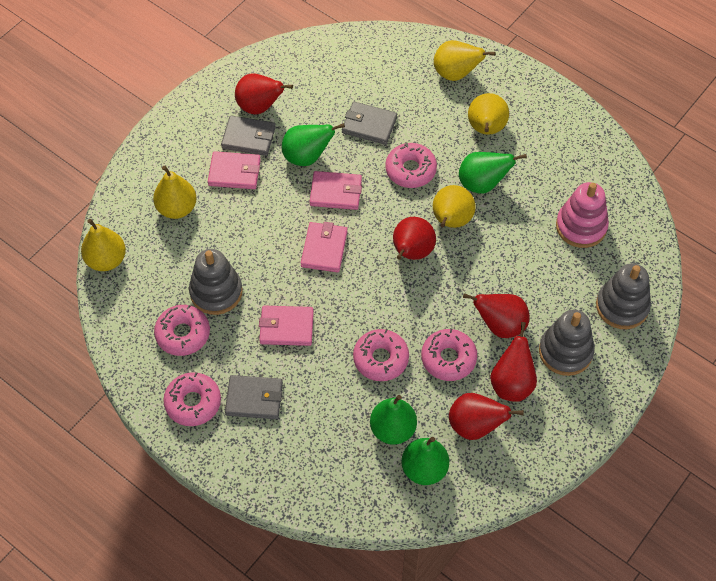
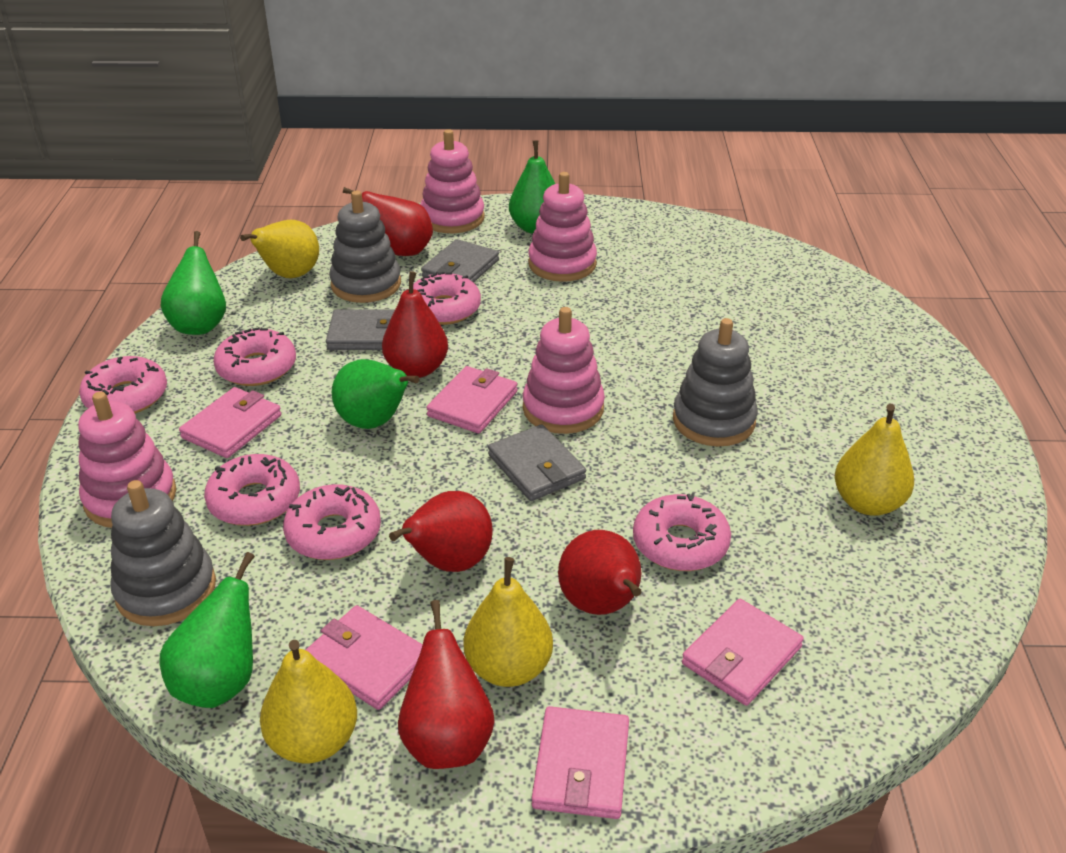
pink donut: [154,305,210,356] [163,372,221,426] [353,329,409,381] [385,142,437,188] [421,328,477,381] = 5 -> [79,356,167,414] [204,454,300,526] [214,327,296,386] [283,484,381,560] [413,272,481,325] [633,493,731,571] = 6
pink stacking toy: [556,182,609,248] = 1 -> [78,392,176,528] [420,129,485,233] [523,307,605,434] [528,172,597,282] = 4
pink wallet: [208,151,261,189] [259,306,314,346] [301,222,348,273] [309,171,362,210] = 4 -> [179,387,281,458] [306,605,423,710] [426,366,517,433] [532,706,629,819] [682,599,804,706] = 5
yellow pear: [81,219,126,271] [153,166,197,219] [433,185,476,228] [434,40,496,81] [468,93,509,135] = 5 -> [240,220,319,278] [260,640,357,763] [464,557,553,687] [835,404,914,516] = 4

